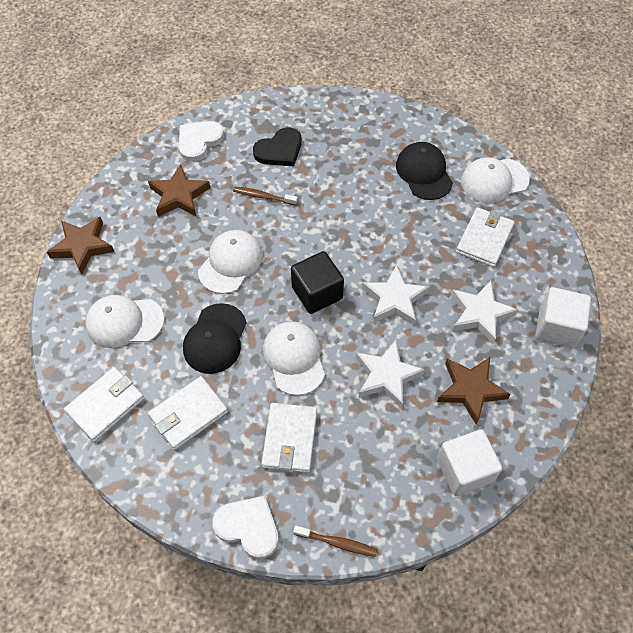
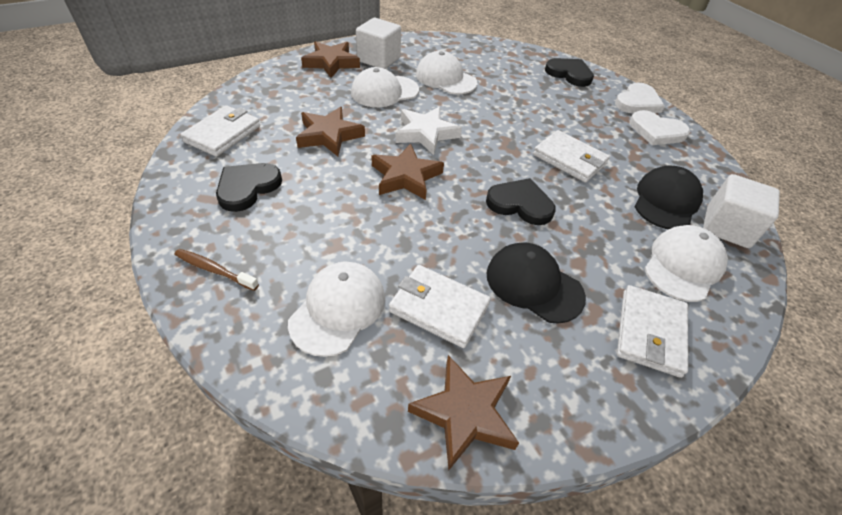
black cube: [291,251,344,314] = 1 -> none = 0
black heart: [253,128,302,166] = 1 -> [216,163,282,212] [486,178,555,225] [545,58,594,87] = 3
brown star: [47,217,114,275] [148,164,210,217] [437,357,511,425] = 3 -> [296,107,365,156] [301,41,360,78] [371,143,444,200] [408,355,519,470] = 4
brown toothbrush: [233,187,298,205] [293,526,378,557] = 2 -> [174,249,259,291] = 1
white star: [356,340,425,408] [362,265,429,326] [451,281,518,344] = 3 -> [395,107,462,155] = 1

